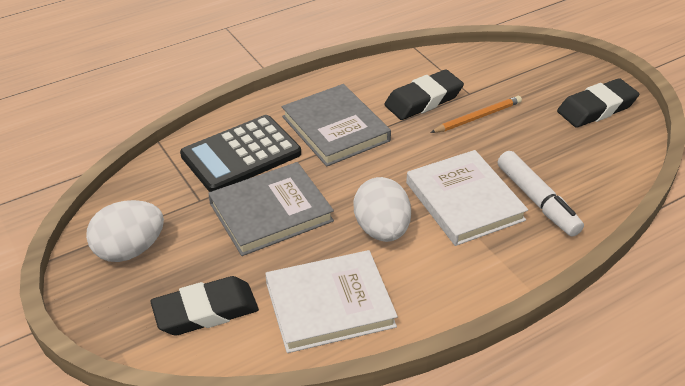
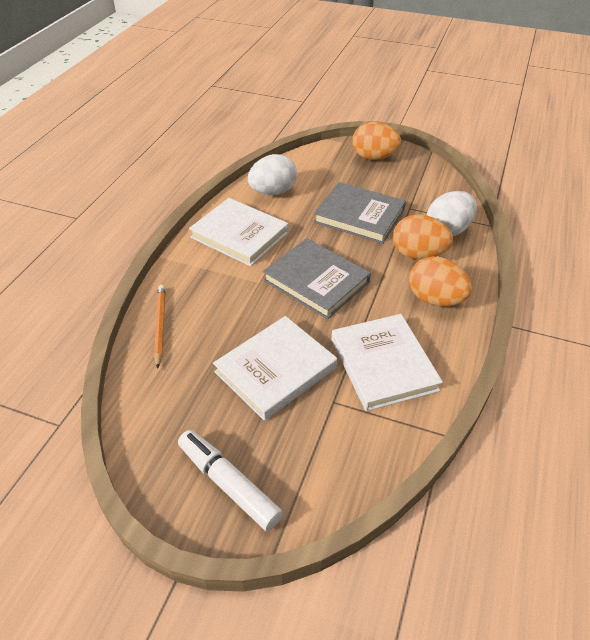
black calculator: [180,115,301,192] = 1 -> none = 0
black eraser: [150,276,259,335] [384,69,464,120] [557,78,639,128] = 3 -> none = 0
orange egg: none = 0 -> [352,122,401,160] [393,214,453,259] [409,256,472,306] = 3
white book: [265,250,398,353] [406,150,528,246] = 2 -> [189,198,289,266] [213,316,337,421] [331,314,443,411] = 3

